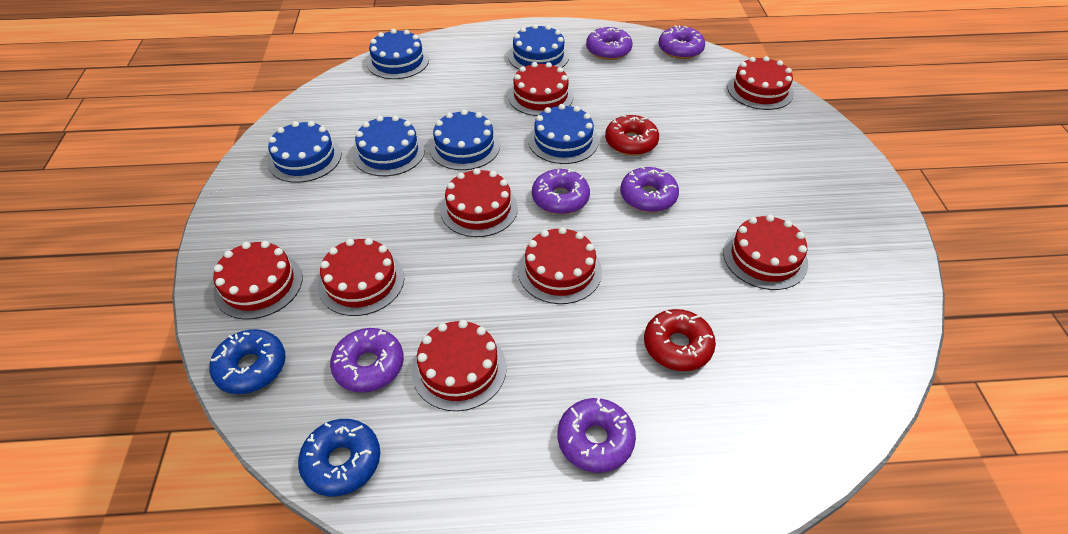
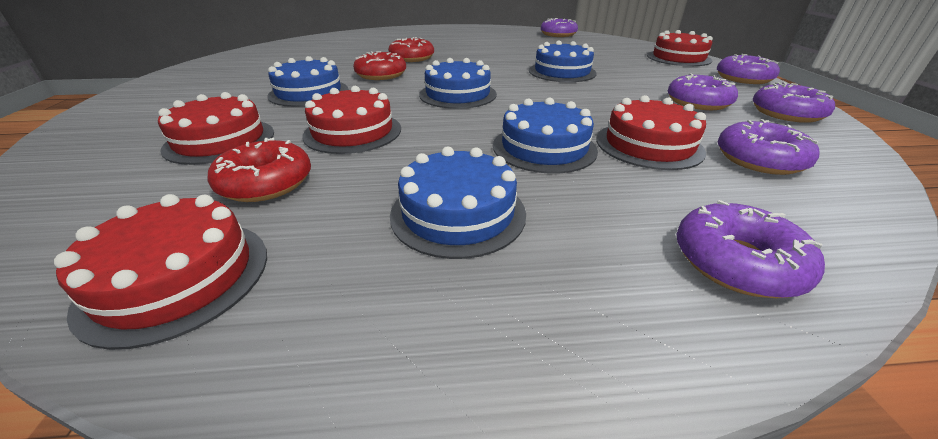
blue cake: [267,121,341,183] [353,115,425,176] [367,29,429,79] [429,109,500,170] [508,24,569,70] [528,104,599,164] = 6 -> [267,56,349,107] [390,147,526,259] [419,58,497,109] [493,98,598,174] [529,40,597,82] = 5
blue donut: [209,329,286,394] [298,419,380,496] = 2 -> none = 0
red cake: [213,241,302,319] [318,238,404,316] [412,320,507,411] [440,168,518,237] [508,62,574,116] [518,227,602,304] [723,215,808,290] [727,56,794,110] = 8 -> [54,194,267,350] [158,92,274,165] [302,86,401,154] [596,95,706,170] [647,30,713,66] = 5
red donut: [605,115,659,156] [644,309,716,371] = 2 -> [208,138,311,202] [353,51,406,80] [388,37,434,62] = 3

